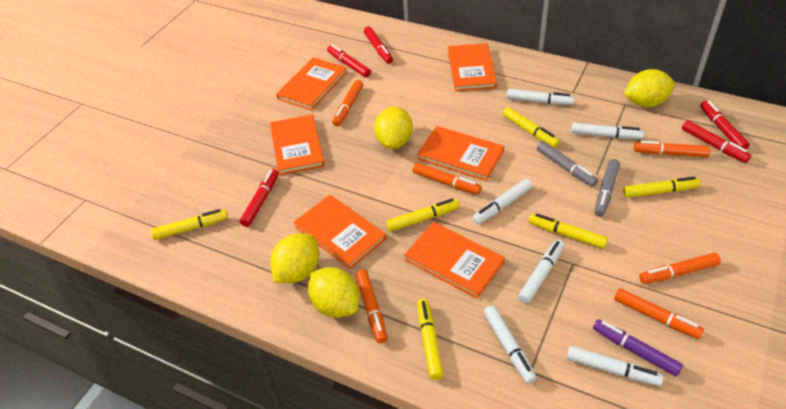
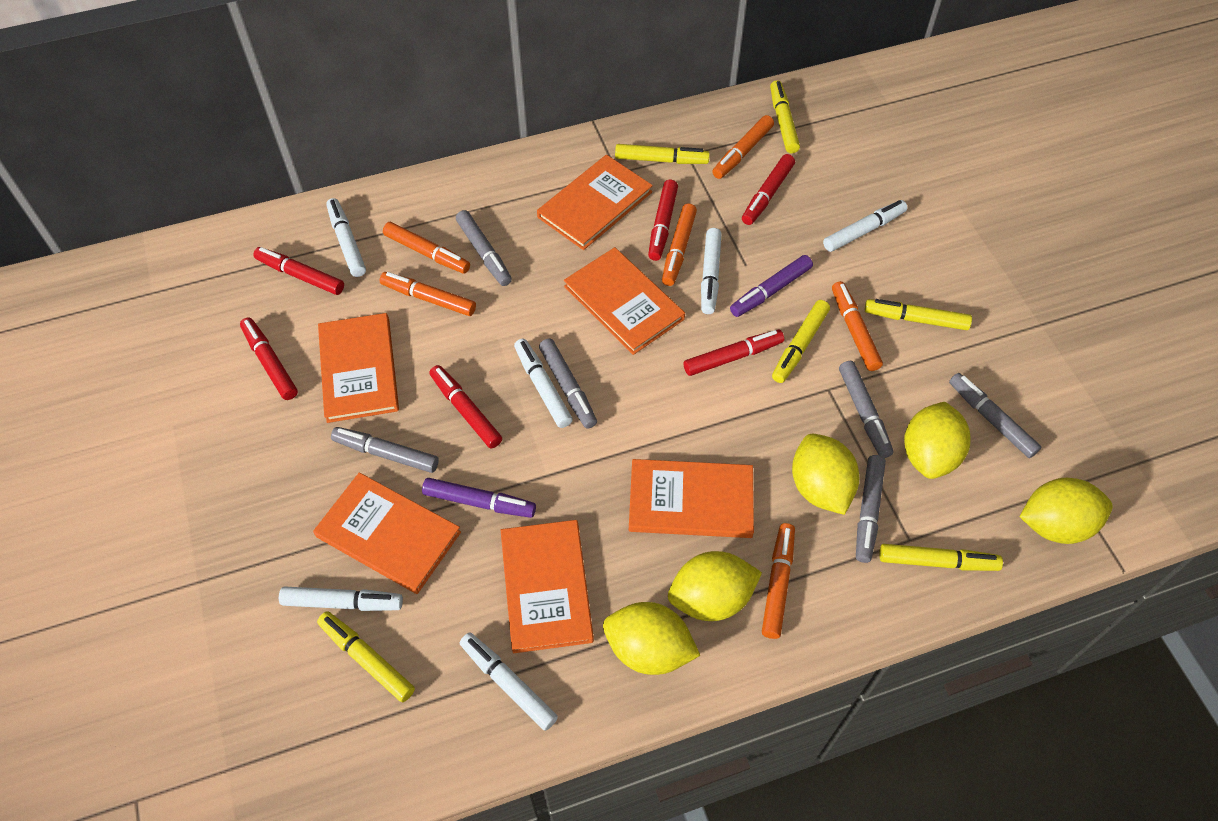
grey marker: [537,141,598,187] [594,159,620,217] = 2 -> [331,427,439,473] [456,210,512,286] [539,339,597,429] [839,361,893,458] [856,455,886,563] [949,373,1041,458] = 6
purple marker: [593,319,683,376] = 1 -> [422,478,536,518] [730,255,813,317] = 2
red marker: [240,169,279,227] [327,44,371,78] [364,26,393,64] [682,120,751,163] [700,101,750,149] = 5 -> [240,318,298,400] [253,247,344,295] [430,365,502,449] [648,180,678,261] [684,329,784,376] [742,154,795,225] = 6
yellow lemon: [270,234,319,283] [308,267,359,318] [374,107,413,149] [624,69,675,107] = 4 -> [603,602,700,675] [668,551,762,621] [792,434,859,515] [904,402,971,479] [1020,478,1113,544] = 5

